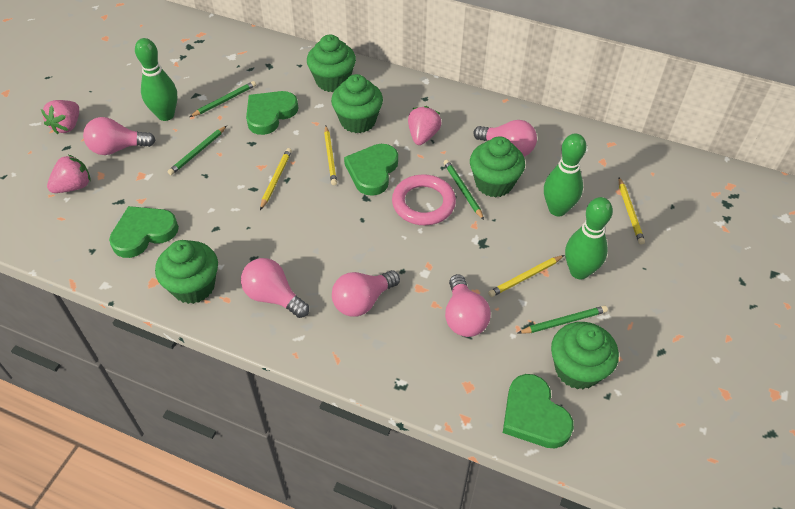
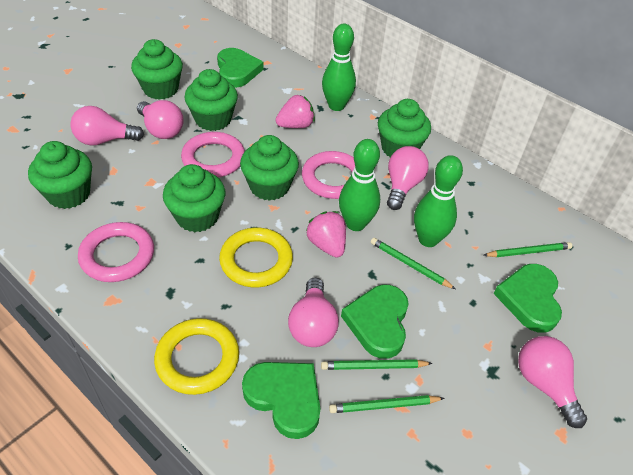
green cupcake: [155,240,218,304] [307,35,356,92] [331,74,383,133] [470,136,525,197] [551,322,619,390] = 5 -> [28,141,92,209] [131,39,183,100] [163,164,225,232] [184,69,238,131] [240,135,299,201] [378,99,431,157] = 6
pink ring: [392,174,456,225] = 1 -> [78,222,154,282] [181,132,245,177] [302,151,355,199] = 3
pink strawberry: [41,100,79,134] [47,155,91,193] [408,106,442,145] = 3 -> [275,94,315,128] [306,211,346,258] = 2
yellow pencil: [260,148,292,210] [324,126,337,185] [488,255,564,297] [619,177,645,245] = 4 -> none = 0
yellow ring: none = 0 -> [154,318,239,395] [219,228,293,287] = 2

